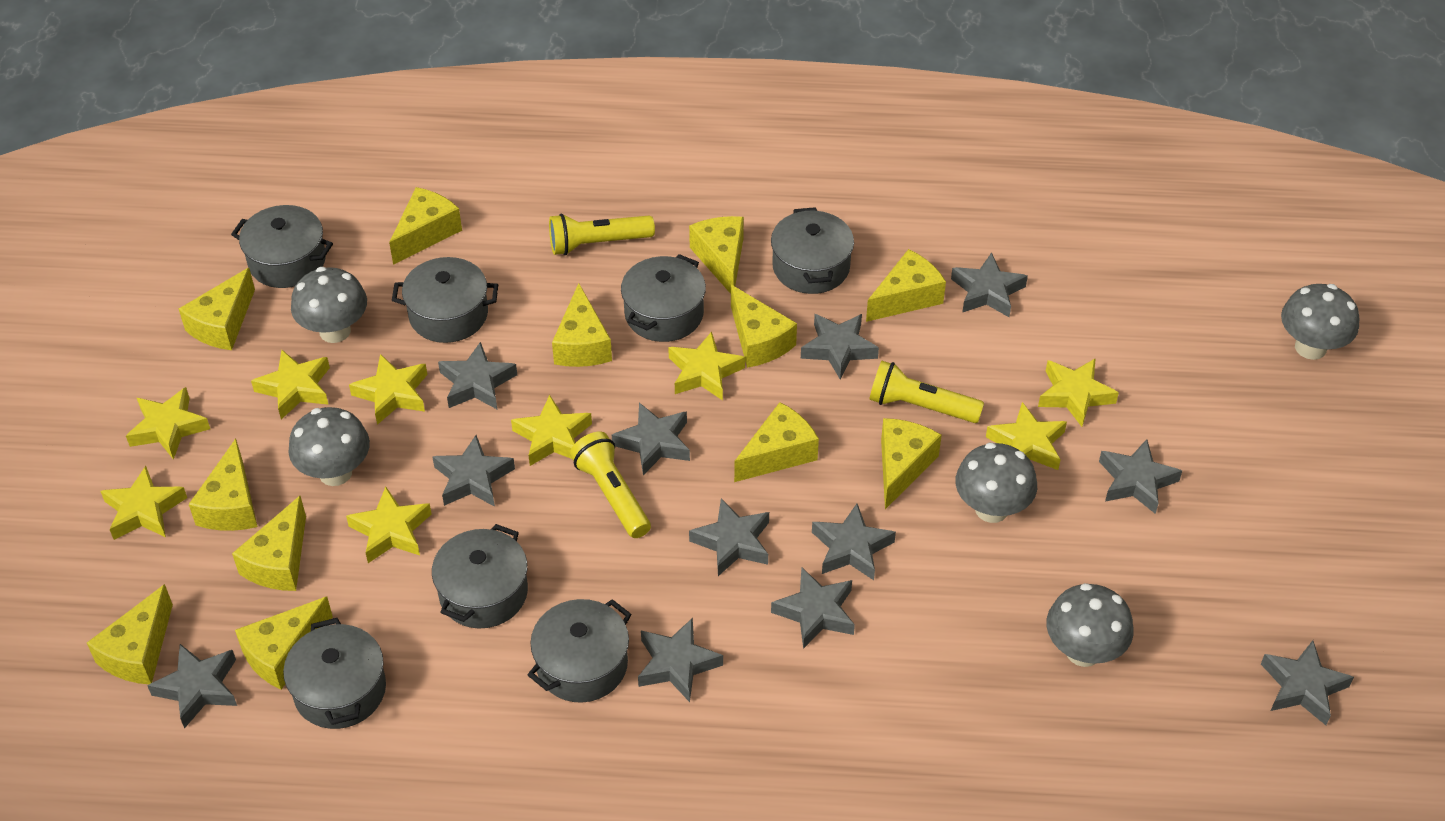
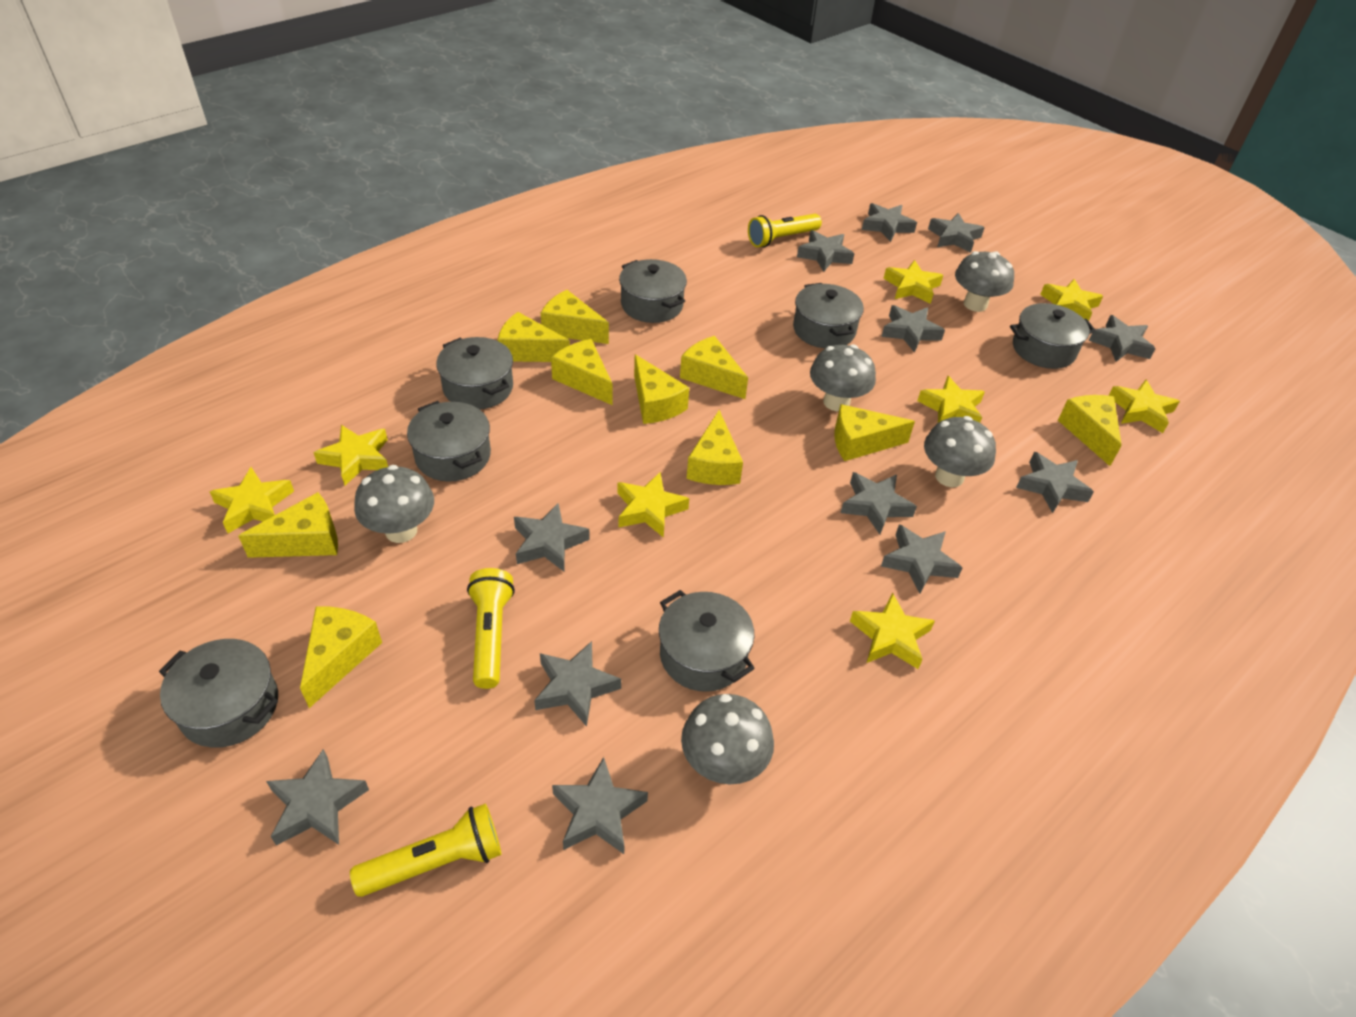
yellow cheese: [87,584,173,684] [179,268,255,350] [189,439,257,531] [232,496,306,591] [235,597,333,690] [389,187,462,265] [552,283,612,367] [689,216,744,294] [731,285,797,368] [734,402,819,482] [866,249,946,322] [881,418,942,509] = 12 -> [238,492,338,558] [300,606,382,708] [498,312,570,362] [541,290,609,344] [551,339,612,405] [634,354,689,424] [680,336,748,399] [687,410,743,485] [834,404,915,461] [1058,395,1122,466] = 10
yellow star: [100,466,187,540] [126,387,210,460] [251,350,330,419] [346,487,432,563] [349,354,427,425] [511,395,592,466] [668,331,745,400] [986,402,1067,470] [1038,358,1119,427] = 9 -> [210,467,294,533] [314,425,388,486] [618,473,689,538] [850,592,935,669] [883,260,943,304] [917,376,985,423] [1040,279,1103,321] [1108,380,1180,433] = 8

